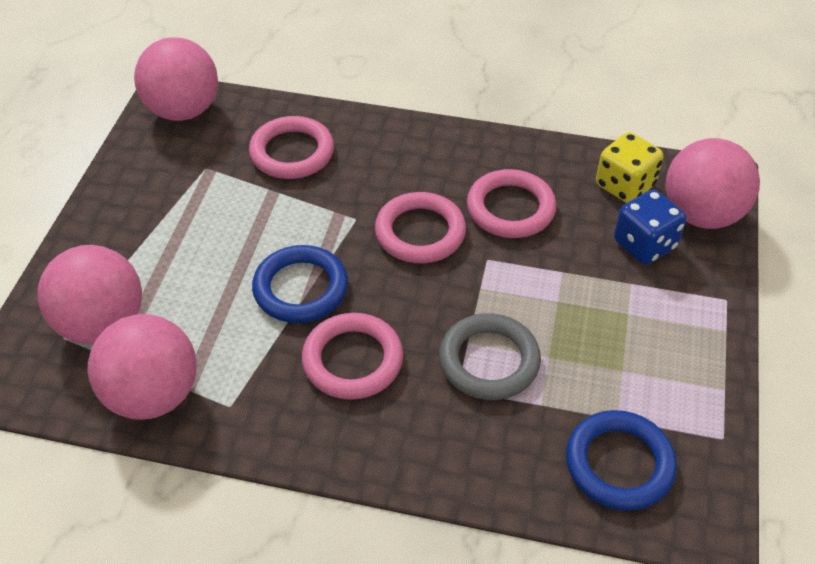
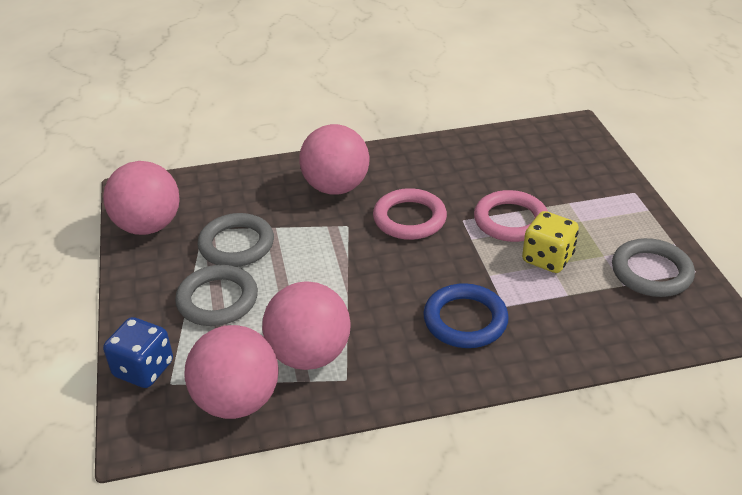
blue ring: [252,245,348,323] [566,410,677,511] = 2 -> [423,283,509,348] = 1
grey ring: [439,313,541,400] = 1 -> [175,265,258,326] [197,213,274,267] [612,238,695,297] = 3
pink ring: [249,116,334,179] [302,313,403,400] [375,192,466,263] [467,169,557,238] = 4 -> [373,188,447,240] [474,190,548,242] = 2

